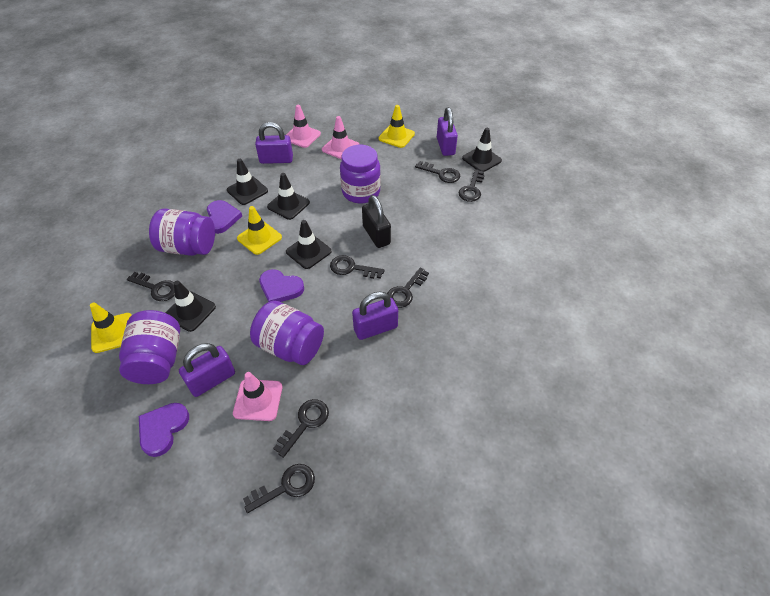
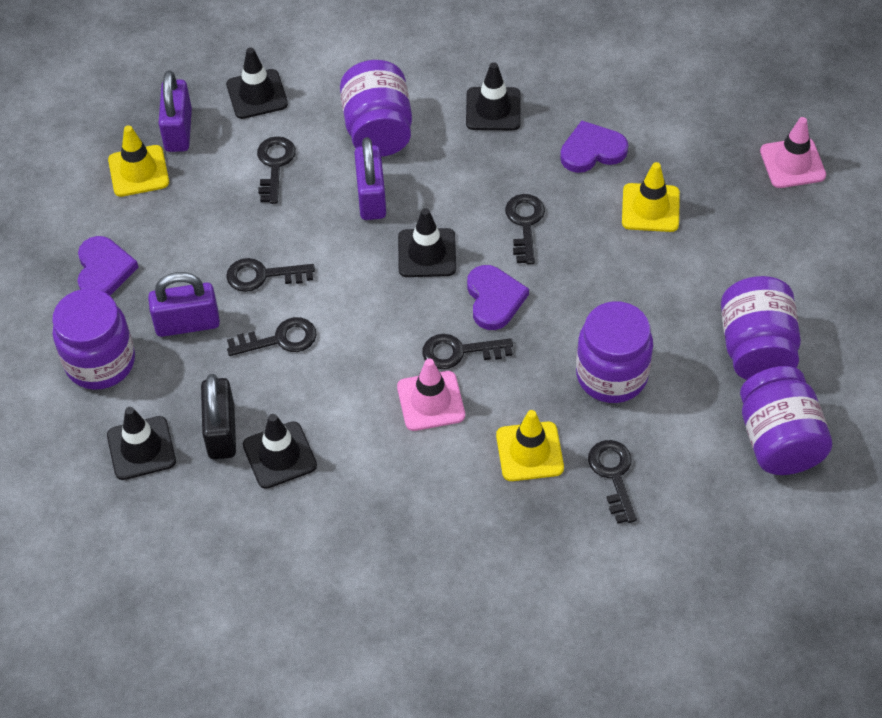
black key: [127,272,175,301] [243,464,315,513] [273,399,329,458] [330,255,385,279] [387,267,429,308] [415,161,460,183] [458,169,485,202] = 7 -> [226,258,315,292] [227,317,316,356] [257,136,296,204] [422,334,513,369] [505,194,545,264] [588,440,637,524] = 6
pink traffic cone: [233,372,282,421] [286,105,321,148] [322,116,360,160] = 3 -> [397,358,465,431] [760,117,826,188] = 2
purple jar: [119,310,180,384] [149,209,215,256] [250,301,324,365] [340,145,381,203] = 4 -> [52,289,135,390] [340,60,412,157] [576,301,653,403] [721,276,801,380] [740,366,832,475] = 5
purple padlock: [179,343,235,397] [255,122,293,164] [352,292,398,340] [437,107,458,156] = 4 -> [148,272,220,337] [158,70,192,152] [354,137,386,220] = 3

